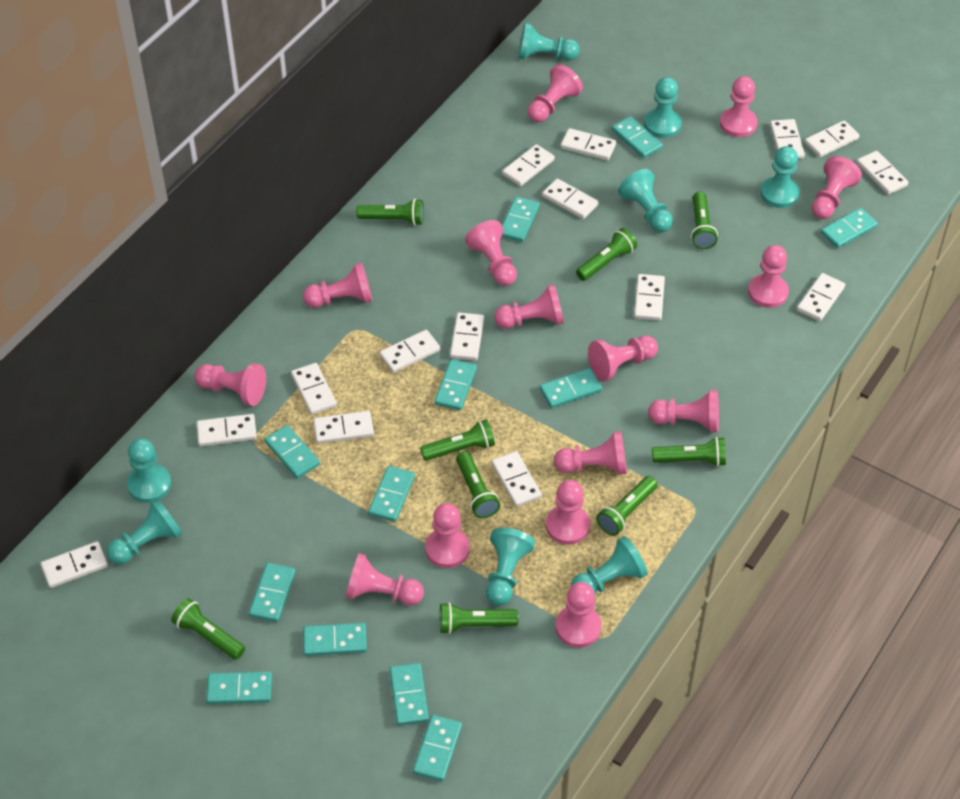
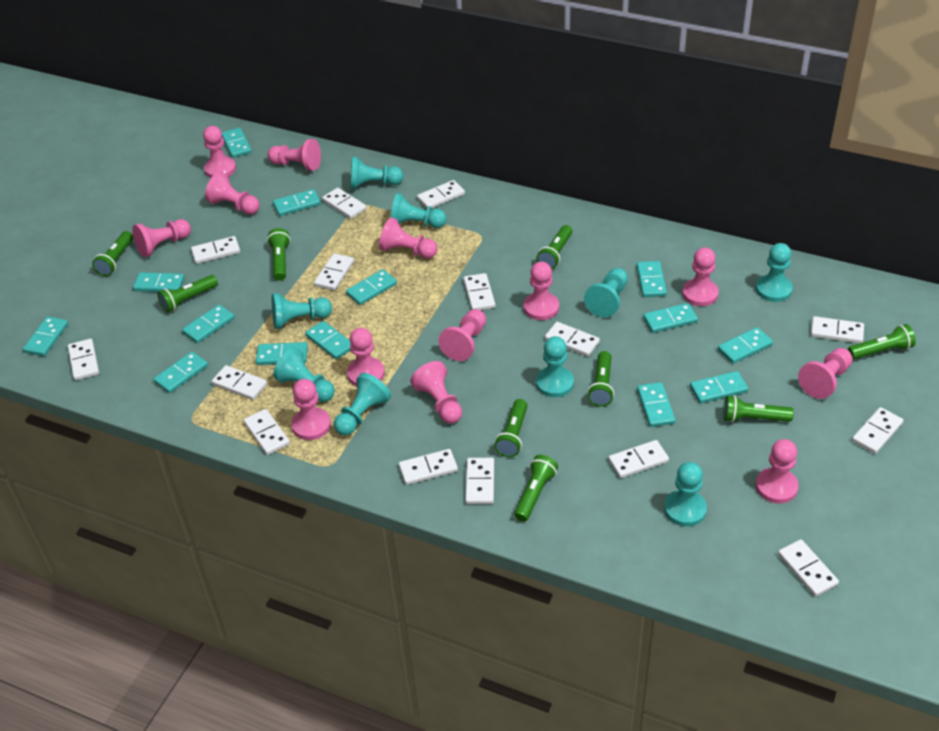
pink pawn: [194,363,266,406] [303,262,372,308] [346,553,424,606] [425,503,470,568] [465,220,517,286] [494,284,564,329] [528,64,583,122] [546,480,590,545] [554,431,627,475] [556,582,602,648] [588,336,658,381] [648,390,719,432] [720,76,758,137] [748,245,789,308] [812,156,862,219] = 15 -> [132,219,191,257] [203,126,236,178] [205,172,260,215] [268,139,321,171] [292,379,331,440] [347,328,385,386] [379,217,438,259] [411,361,462,424] [438,309,486,361] [523,262,559,320] [682,247,719,306] [756,439,799,503] [798,348,853,399] = 13
turquoise domino: [206,672,272,704] [249,563,296,622] [264,425,320,478] [303,623,367,656] [368,466,415,522] [389,663,429,726] [413,715,462,781] [434,359,477,410] [501,196,540,242] [540,368,602,408] [612,116,663,158] [821,208,878,248] = 12 -> [23,316,68,356] [133,272,184,292] [154,352,208,393] [182,304,234,343] [222,128,252,158] [256,342,308,365] [273,189,321,216] [305,321,351,360] [346,269,397,305] [637,261,667,297] [637,382,675,427] [643,303,698,333] [690,371,748,403] [718,327,773,364] = 14
turquoise pawn: [107,498,182,564] [127,438,171,503] [486,528,535,606] [518,22,580,60] [571,536,648,593] [618,169,673,232] [644,77,682,138] [760,146,800,208] = 8 -> [272,293,332,329] [273,348,335,402] [334,373,391,436] [350,157,403,189] [390,193,447,228] [536,336,574,397] [584,268,628,317] [664,462,707,527] [756,243,793,302] = 9

